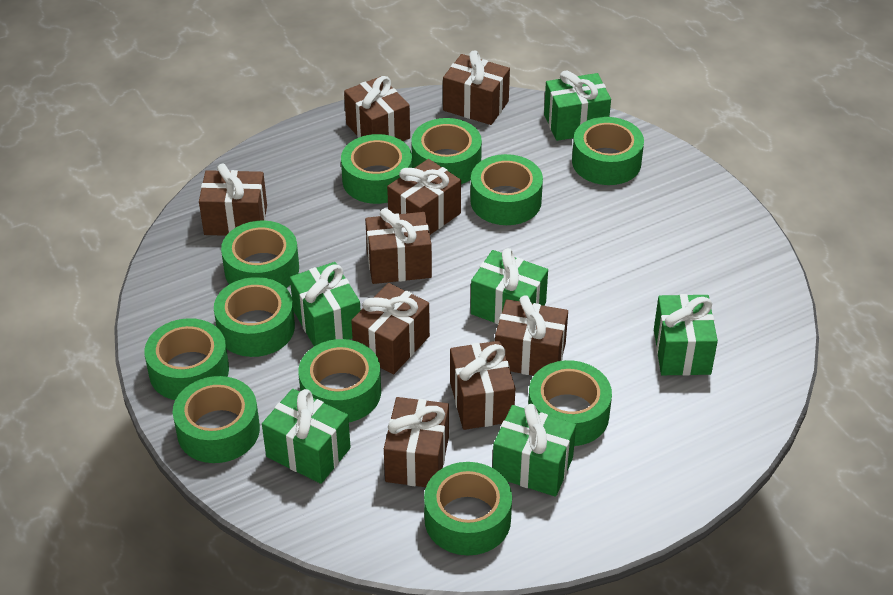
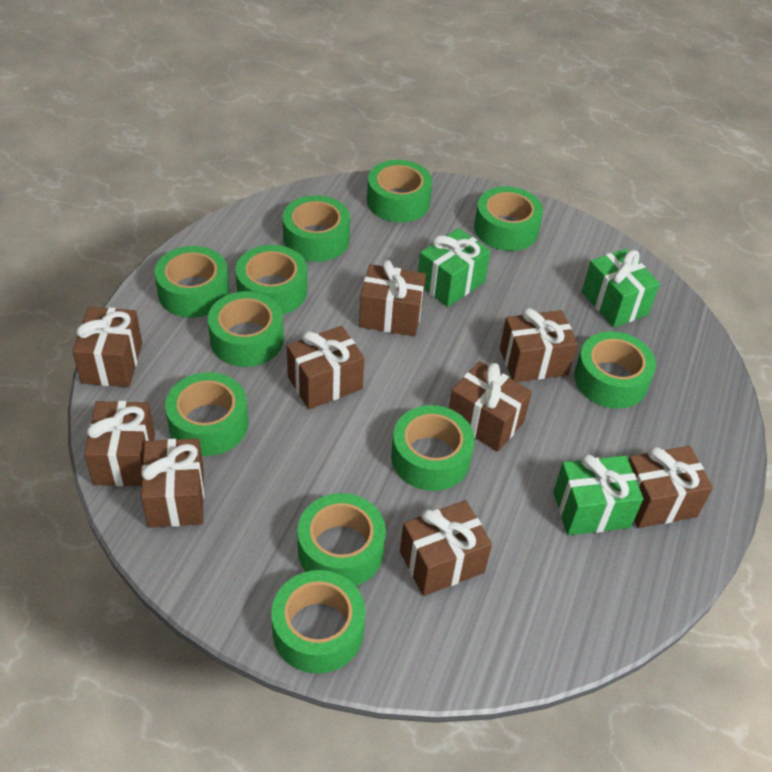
green gift: [262,389,351,484] [290,262,361,346] [471,248,548,324] [493,404,576,497] [544,71,611,141] [654,294,718,376] = 6 -> [418,228,491,307] [553,454,643,535] [582,249,660,328] = 3

